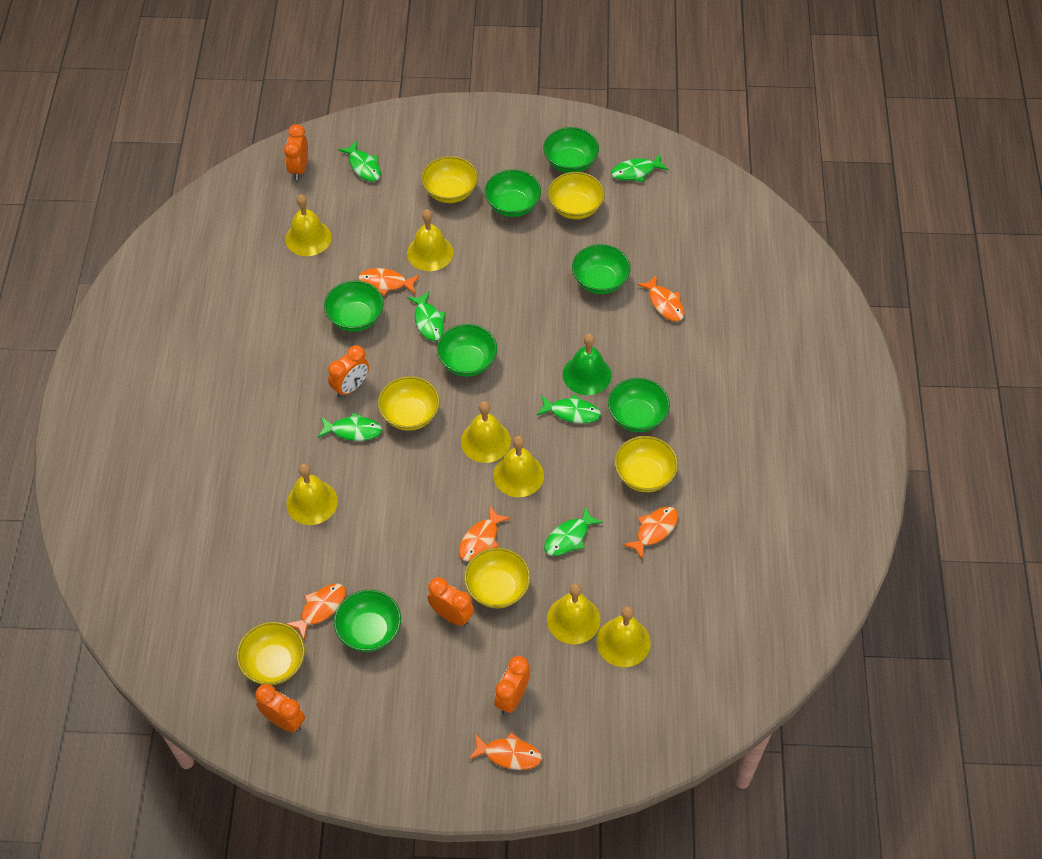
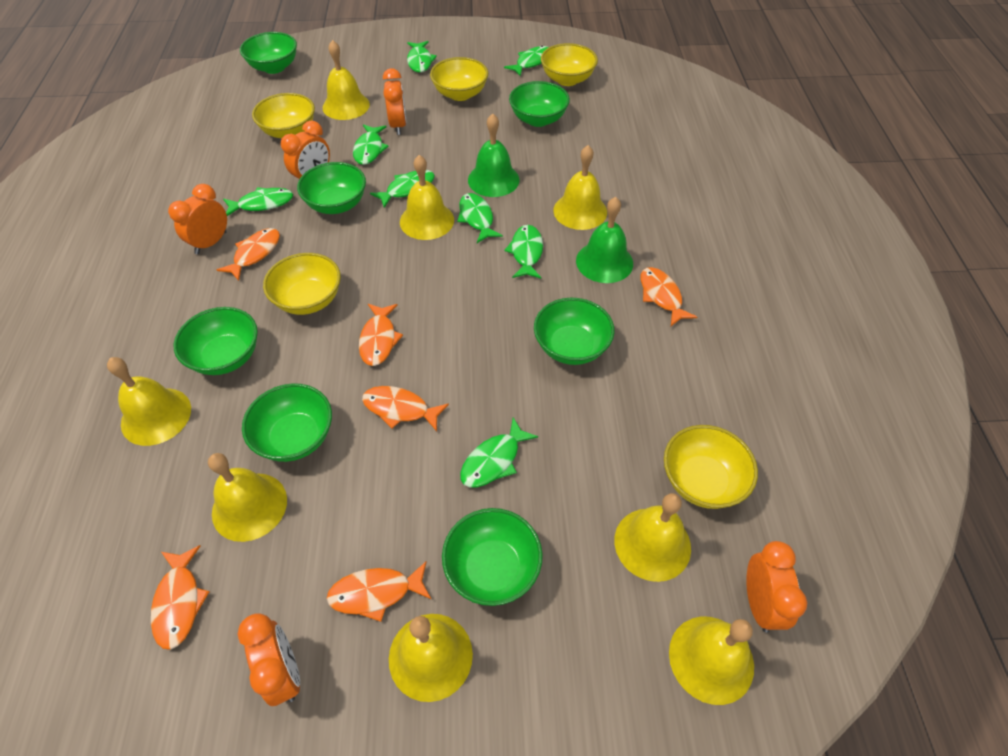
green bell: [563,334,611,395] = 1 -> [468,113,520,197] [576,197,633,283] = 2
green fish: [318,412,382,441] [338,141,381,182] [407,292,446,341] [537,394,601,424] [544,506,603,556] [611,154,668,182] = 6 -> [223,187,293,216] [353,125,389,165] [370,170,435,208] [407,41,437,73] [457,193,503,243] [460,418,538,488] [504,46,549,76] [504,225,543,279] = 8
yellow bell: [285,195,332,256] [286,464,338,525] [407,209,453,271] [461,401,511,463] [493,436,544,497] [547,584,601,644] [597,607,651,667] = 7 -> [107,357,191,446] [208,453,287,542] [323,40,370,120] [389,614,473,702] [400,155,454,240] [553,145,607,230] [614,493,691,582] [669,617,754,705] = 8
yellow bowl: [236,622,305,685] [378,376,440,431] [422,156,478,203] [464,548,531,608] [548,172,605,219] [615,436,678,492] = 6 -> [252,93,315,138] [263,253,341,315] [430,57,488,101] [541,43,598,86] [664,425,758,509] = 5

